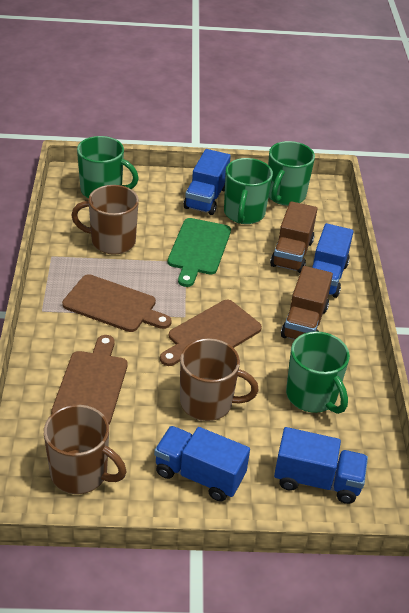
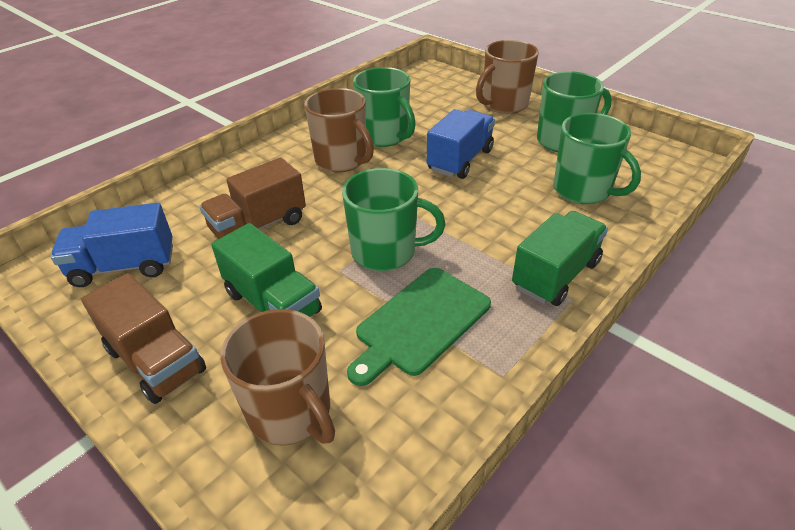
blue truck: [154,426,250,501] [184,149,231,215] [274,427,368,504] [312,223,354,298] = 4 -> [50,203,173,287] [427,109,495,179] = 2
brown cutting board: [51,335,128,424] [62,274,172,332] [160,300,262,366] = 3 -> none = 0
green truck: none = 0 -> [211,223,322,317] [512,211,608,306] = 2

